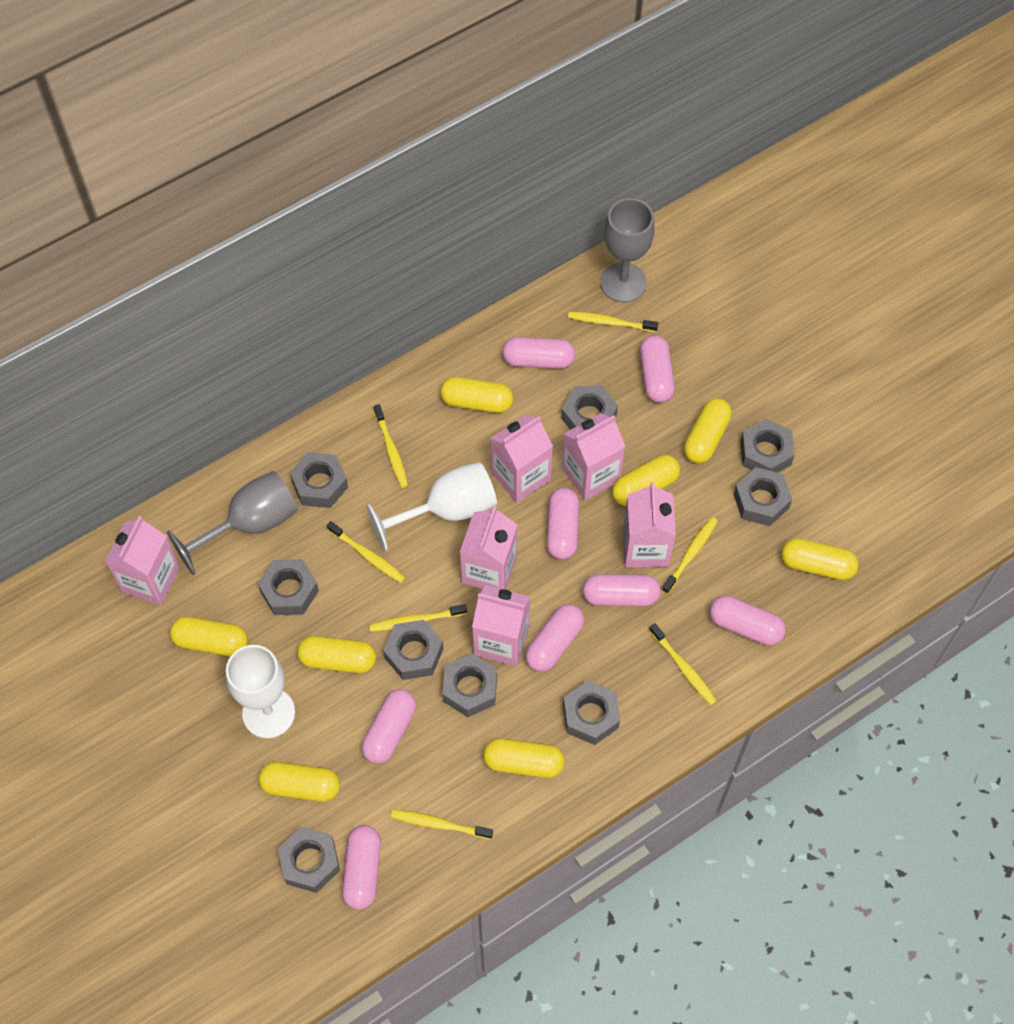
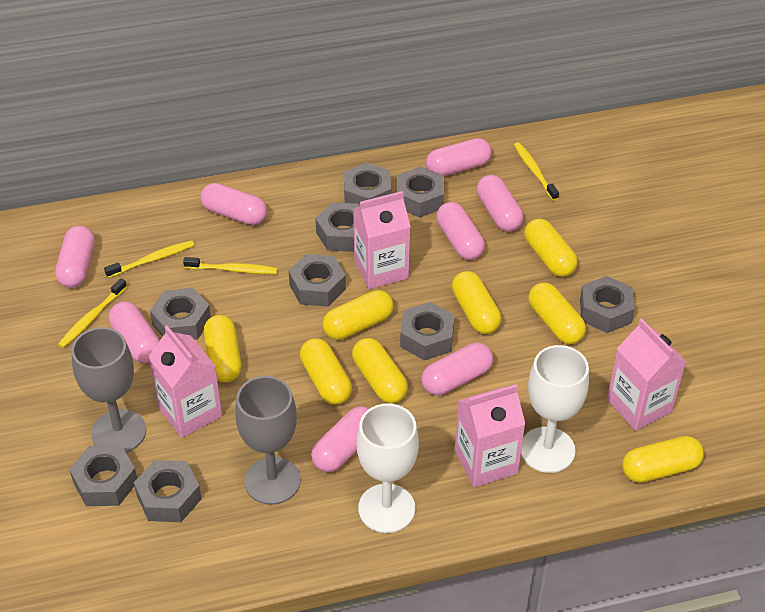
pink carton: [105,516,180,605] [460,506,517,590] [472,585,530,666] [490,415,553,503] [562,413,626,500] [623,482,676,567] = 6 -> [148,326,222,438] [353,191,411,289] [455,384,525,487] [607,319,686,431] = 4
yellow toothbrush: [327,521,405,583] [369,604,467,632] [374,404,408,488] [391,810,493,839] [568,312,658,332] [649,623,717,705] [662,517,718,594] = 7 -> [58,278,127,348] [104,240,194,278] [183,257,278,274] [514,142,559,201] = 4

